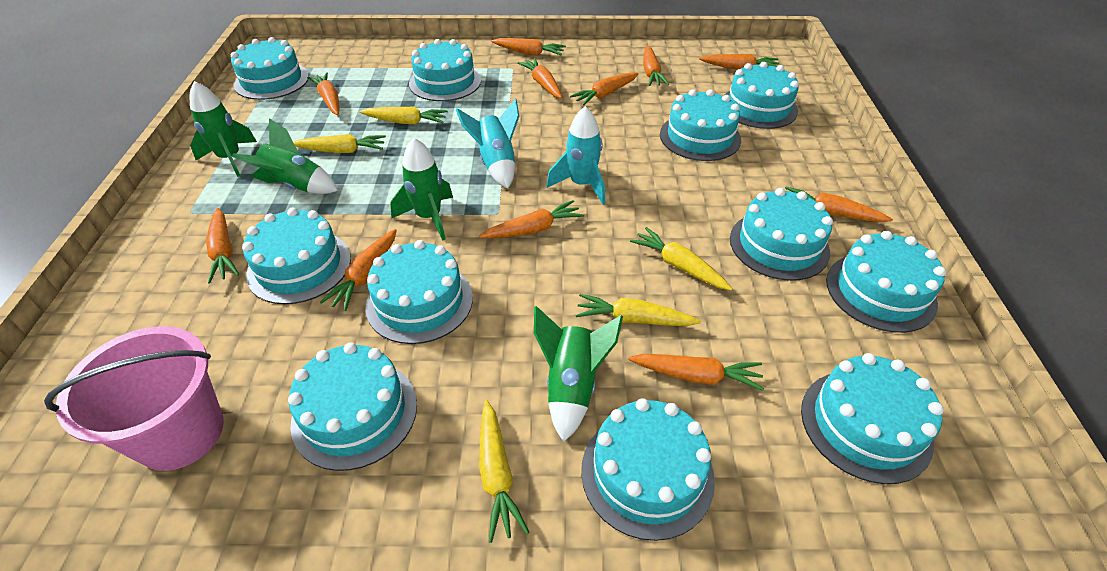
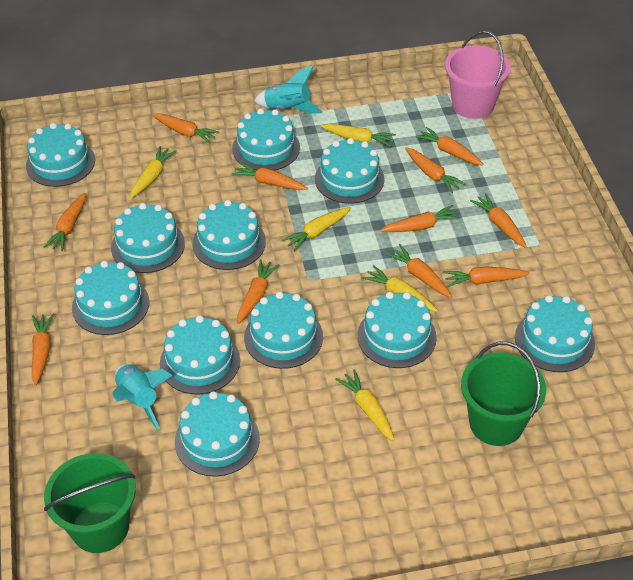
green bucket: none = 0 -> [44,453,136,553] [461,342,546,446] = 2
green rocket: [189,81,257,177] [232,118,338,194] [390,138,453,241] [534,306,623,442] = 4 -> none = 0

